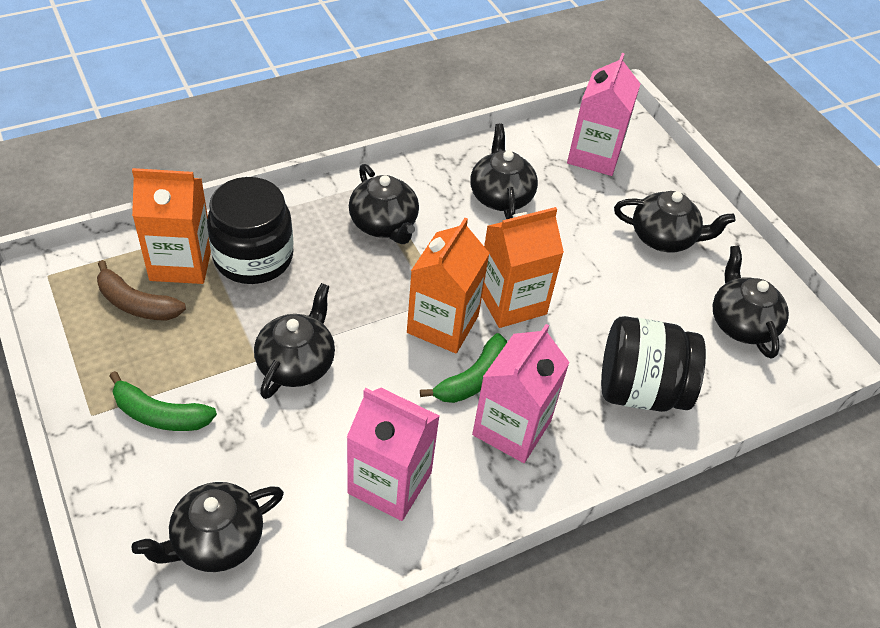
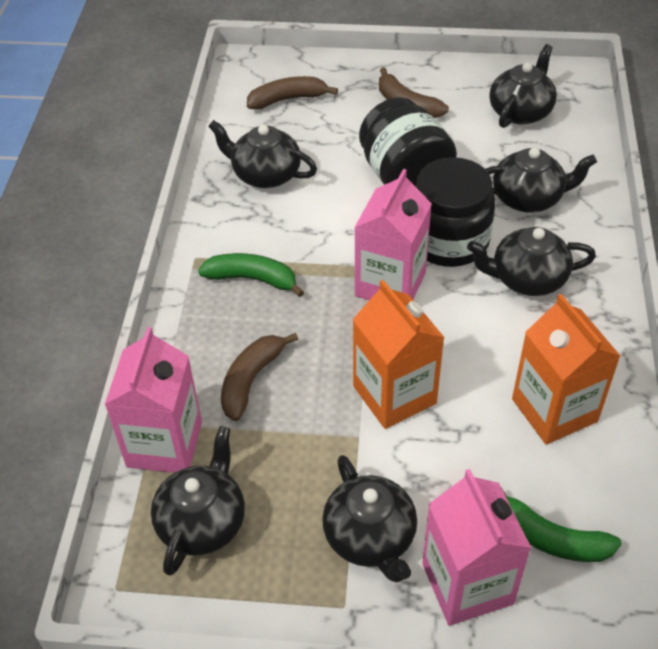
brown banana: [97,260,186,321] = 1 -> [221,333,298,421] [247,76,338,110] [379,67,449,118] = 3
orange carton: [132,168,211,284] [407,218,490,353] [482,207,564,328] = 3 -> [353,280,445,429] [512,294,620,445] = 2

